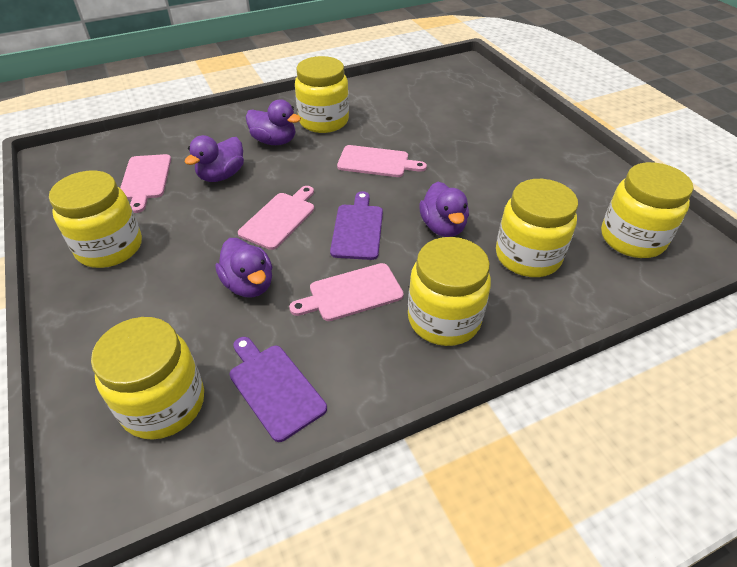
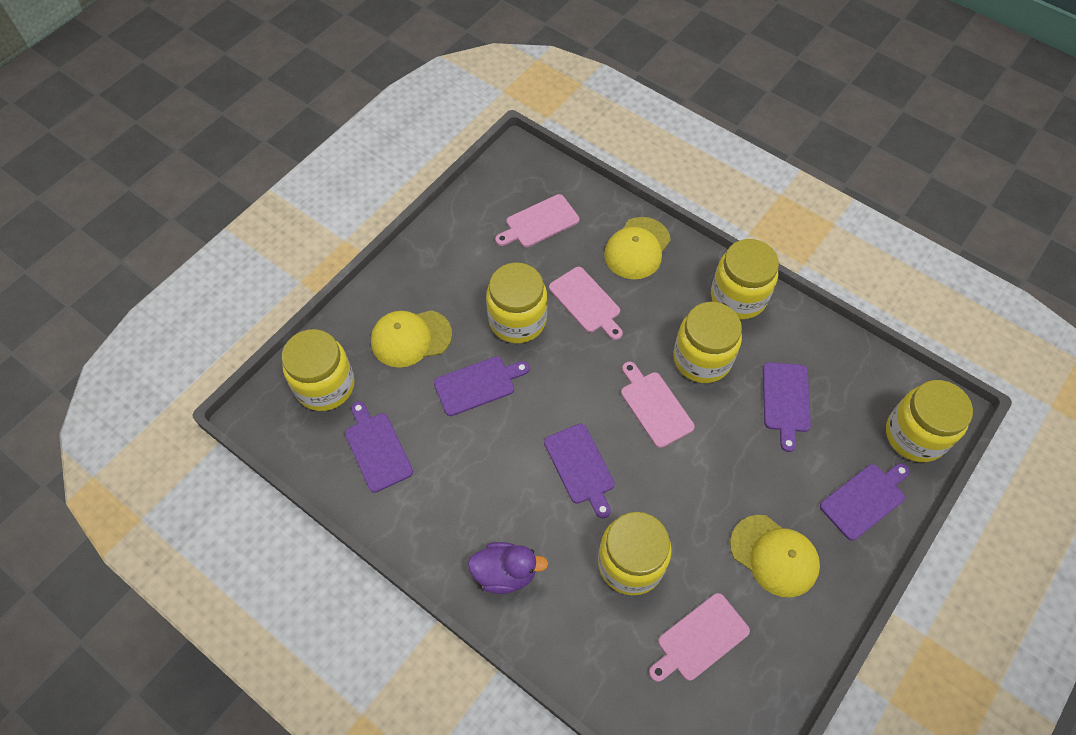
purple cutting board: [229,337,327,442] [330,191,383,260] = 2 -> [345,401,413,493] [434,356,529,416] [544,424,615,518] [763,362,811,452] [820,463,910,541] = 5
purple duck: [185,135,244,182] [215,238,272,298] [246,99,301,145] [419,182,469,237] = 4 -> [468,542,548,594] = 1
yellow cap: none = 0 -> [371,310,452,368] [604,217,671,279] [730,515,820,598] = 3

